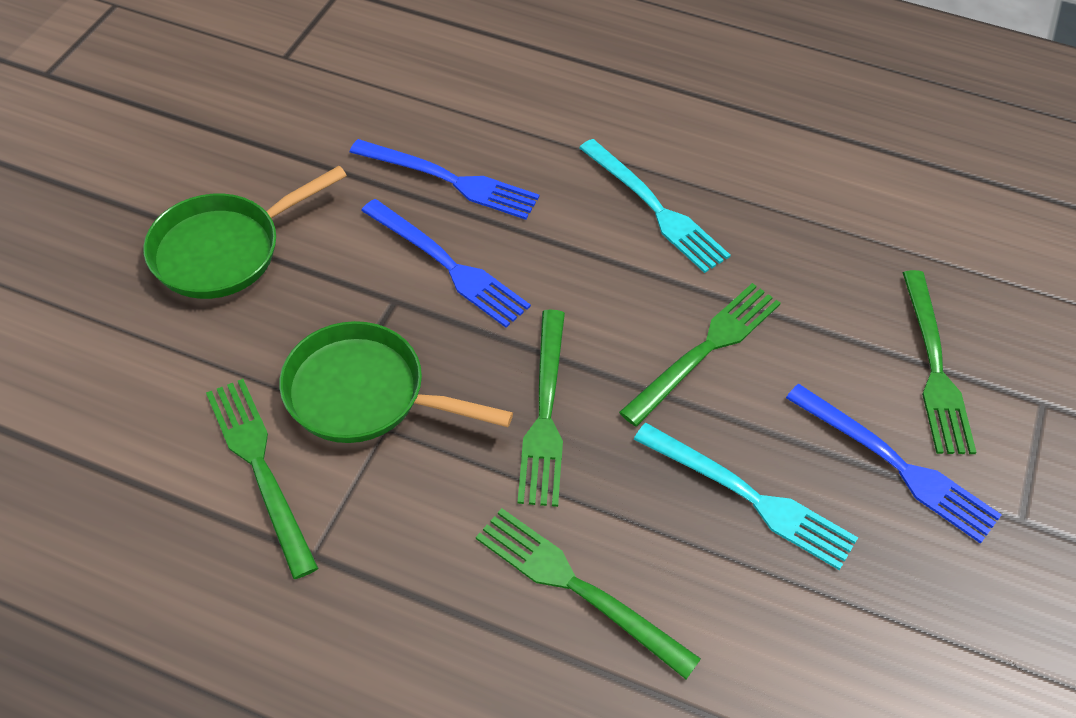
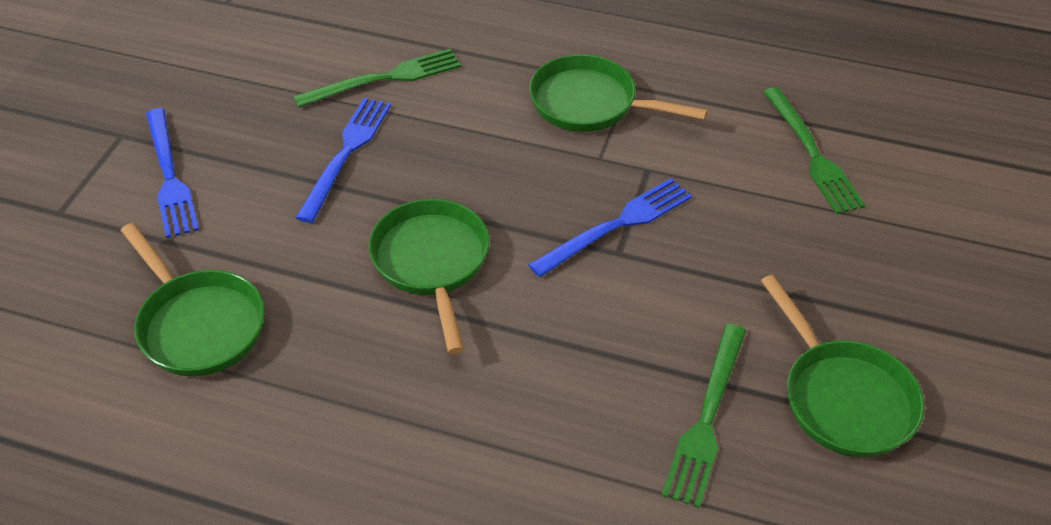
green fork: [206,379,318,579] [476,508,701,679] [517,310,565,507] [619,283,781,427] [903,270,976,454] = 5 -> [293,49,461,108] [661,324,746,508] [763,87,865,214] = 3
green pan: [143,166,347,299] [279,321,513,443] = 2 -> [120,223,265,376] [368,199,489,354] [529,54,708,132] [761,275,924,457] = 4
turquoise fork: [579,139,731,273] [634,423,858,570] = 2 -> none = 0

